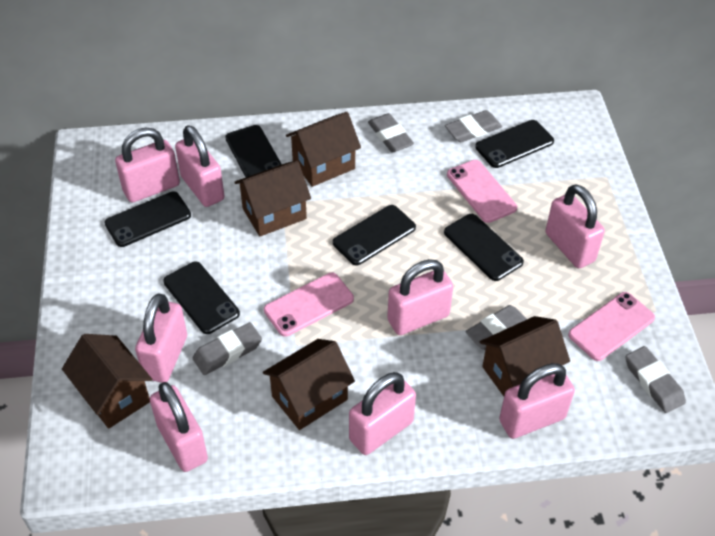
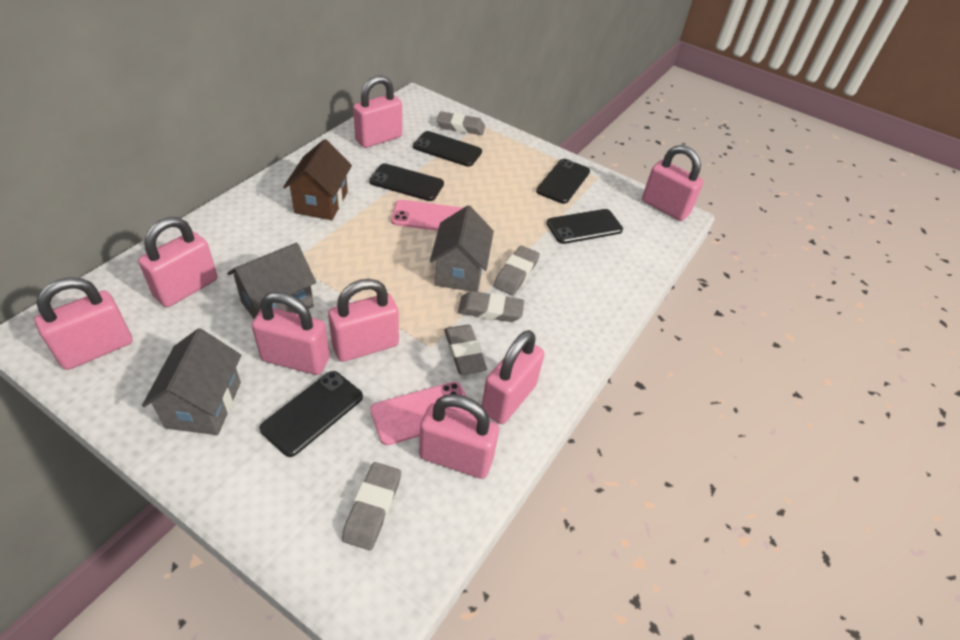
black phone: [105,191,191,247] [163,261,240,334] [225,125,282,177] [333,205,416,265] [444,214,524,281] [475,120,554,168] = 6 -> [259,371,363,457] [369,163,444,201] [413,131,482,167] [536,159,590,204] [547,209,623,244] = 5
brown house: [62,334,152,429] [234,161,311,236] [263,339,355,430] [286,112,361,187] [480,316,570,396] = 5 -> [283,139,352,220] = 1
grey house: none = 0 -> [142,328,241,435] [227,242,316,319] [430,205,494,292] = 3
pink phone: [264,273,354,337] [447,160,517,223] [568,292,655,361] = 3 -> [370,382,472,445] [391,200,463,231] = 2

